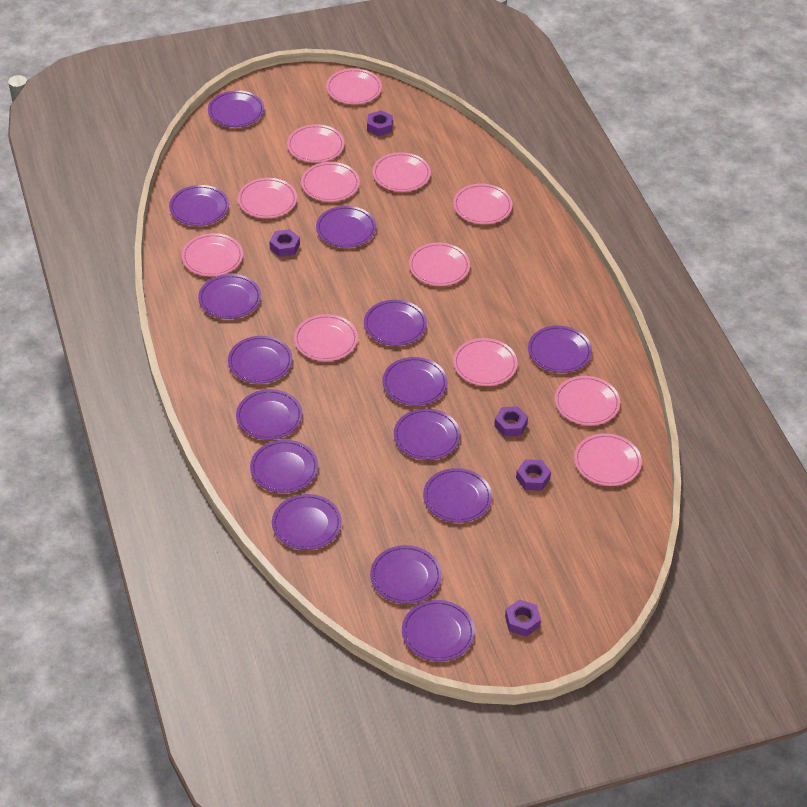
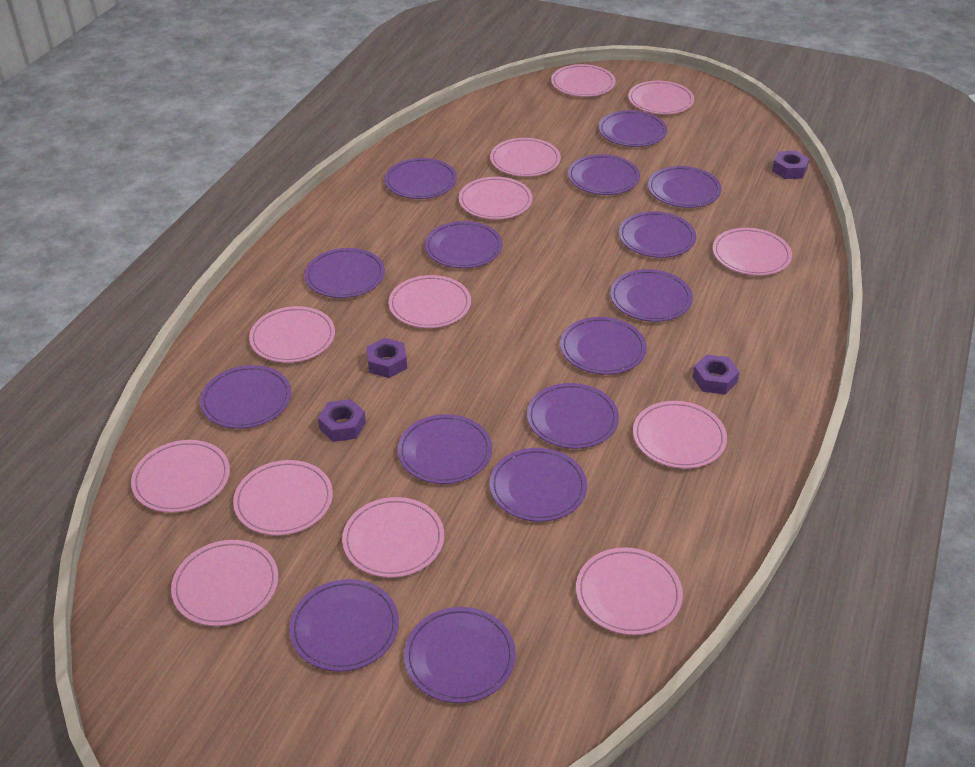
pink plate: [182,233,243,276] [238,178,297,218] [287,124,345,163] [294,314,358,361] [301,162,360,202] [326,69,382,104] [372,152,431,192] [409,242,470,286] [453,184,512,224] [453,338,518,386] [555,376,620,425] [574,433,642,486] = 12 -> [131,440,230,513] [171,540,278,626] [233,460,333,536] [249,306,335,363] [342,497,444,578] [389,275,471,328] [459,177,533,220] [490,138,561,177] [551,64,616,97] [576,547,683,635] [628,81,694,114] [633,401,727,469] [713,228,792,276] = 13
purple nut: [269,229,300,257] [367,110,393,136] [494,406,528,437] [505,599,541,637] [516,459,551,491] = 5 -> [318,399,366,442] [366,338,407,378] [693,354,740,394] [772,151,809,179] = 4

